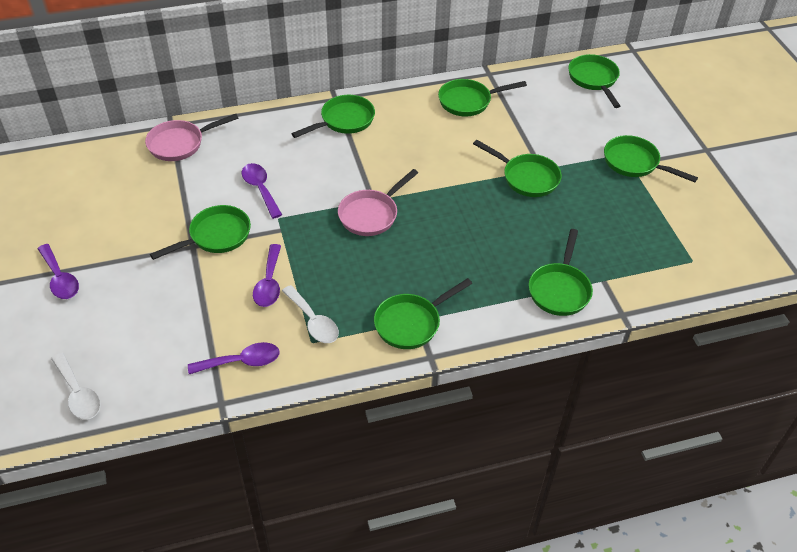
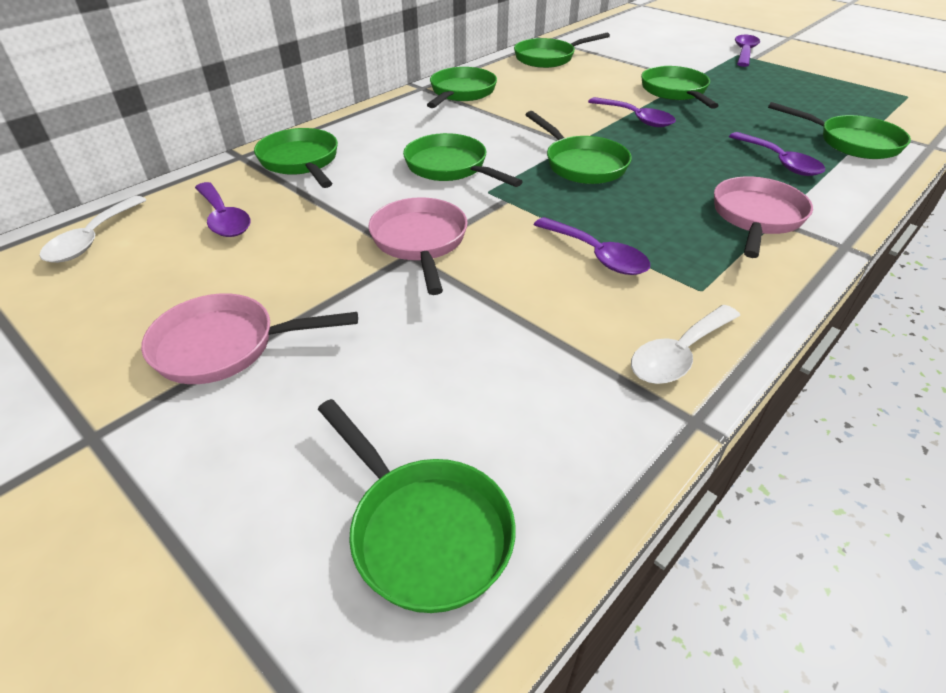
pink pan: [145,114,239,161] [338,169,418,236] = 2 -> [141,293,358,384] [369,197,468,295] [714,176,813,258] = 3
purple spoon: [38,244,79,299] [188,342,280,374] [242,163,282,219] [253,244,281,307] = 4 -> [195,182,251,237] [534,217,650,275] [588,97,676,127] [729,132,825,176] [735,35,760,67] = 5

